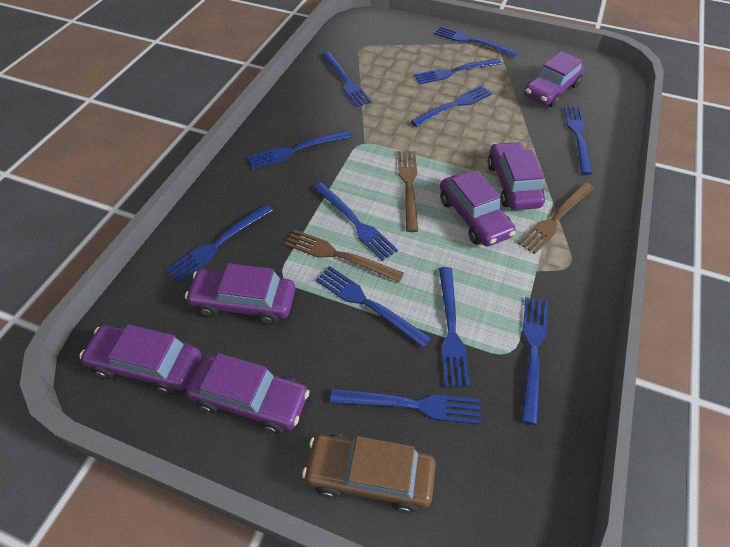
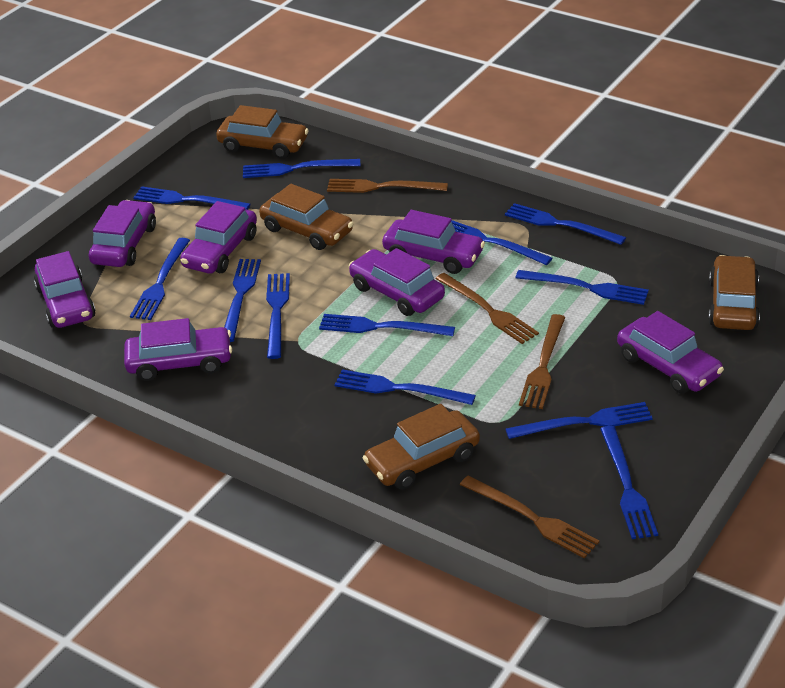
brown car: [302,434,436,513] = 1 -> [216,105,309,159] [259,184,354,250] [363,404,480,489] [708,255,760,330] = 4
brown fork: [285,230,404,282] [397,151,418,232] [518,183,594,254] = 3 -> [327,179,448,193] [435,273,539,344] [460,476,600,559] [519,314,565,409] = 4
purple car: [79,324,201,395] [185,263,295,325] [186,353,310,434] [440,170,516,246] [488,142,545,210] [524,51,585,107] = 6 -> [34,251,96,328] [89,200,156,267] [124,318,232,381] [180,201,257,274] [349,248,445,316] [382,210,485,274] [617,311,724,393] = 7

